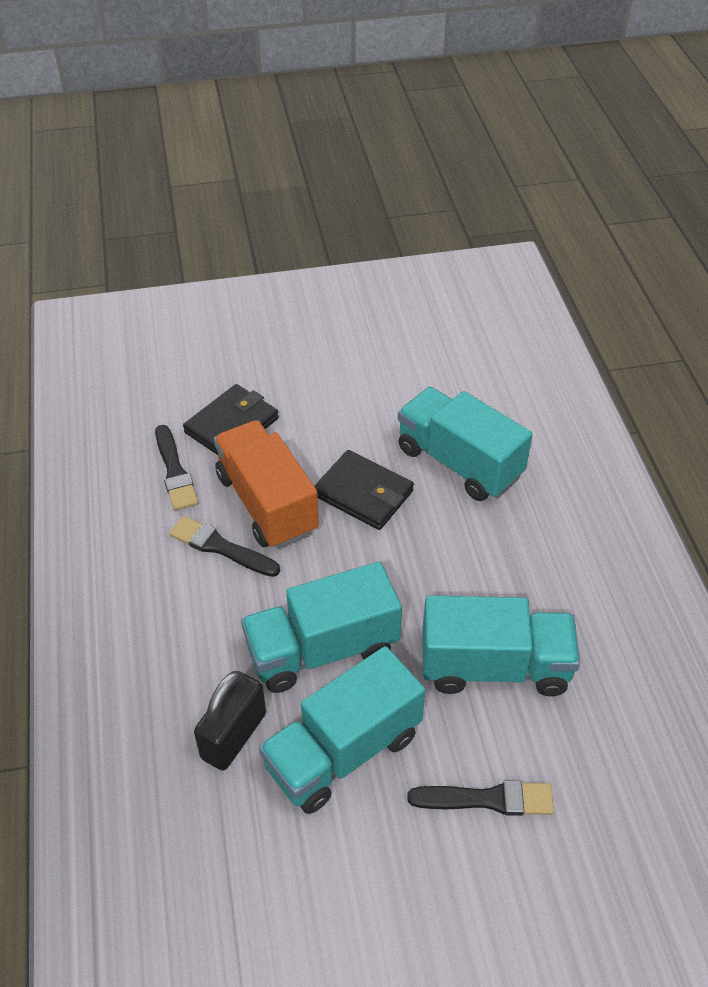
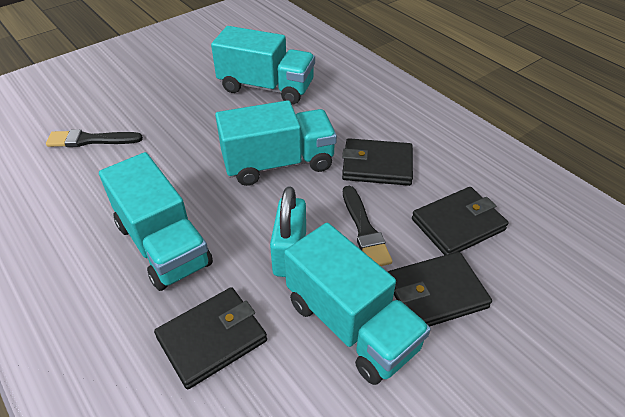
black brush: [155,425,198,510] [169,516,280,577] [407,781,554,816] = 3 -> [46,129,143,147] [343,186,392,266] = 2
black padlock: [194,671,266,771] = 1 -> none = 0
black wallet: [183,384,279,455] [314,450,414,530] = 2 -> [154,287,267,389] [342,138,413,186] [388,252,492,326] [412,187,509,255] = 4
orange truck: [214,420,319,549] = 1 -> none = 0
turquoise padlock: none = 0 -> [270,186,306,277] = 1

